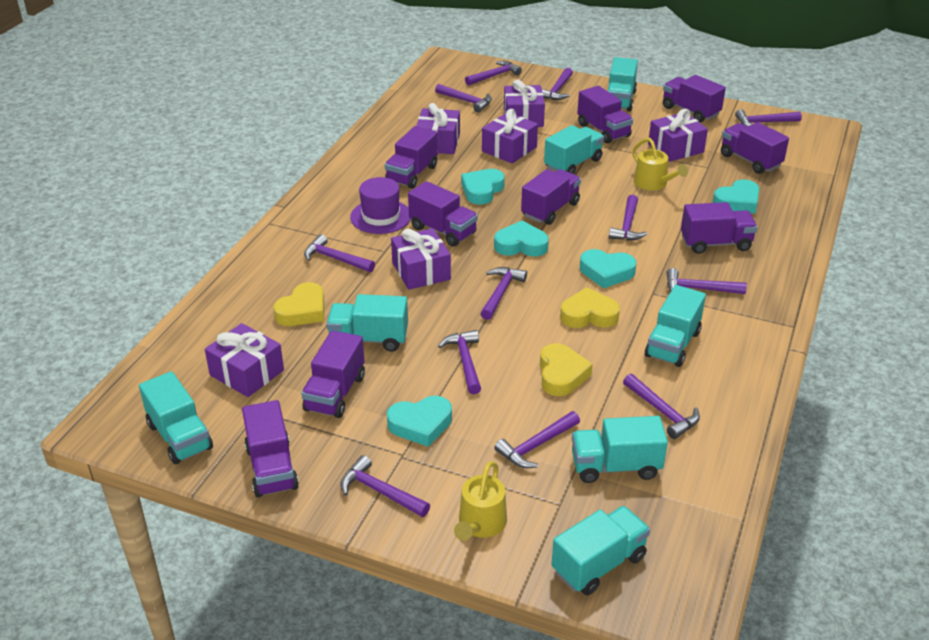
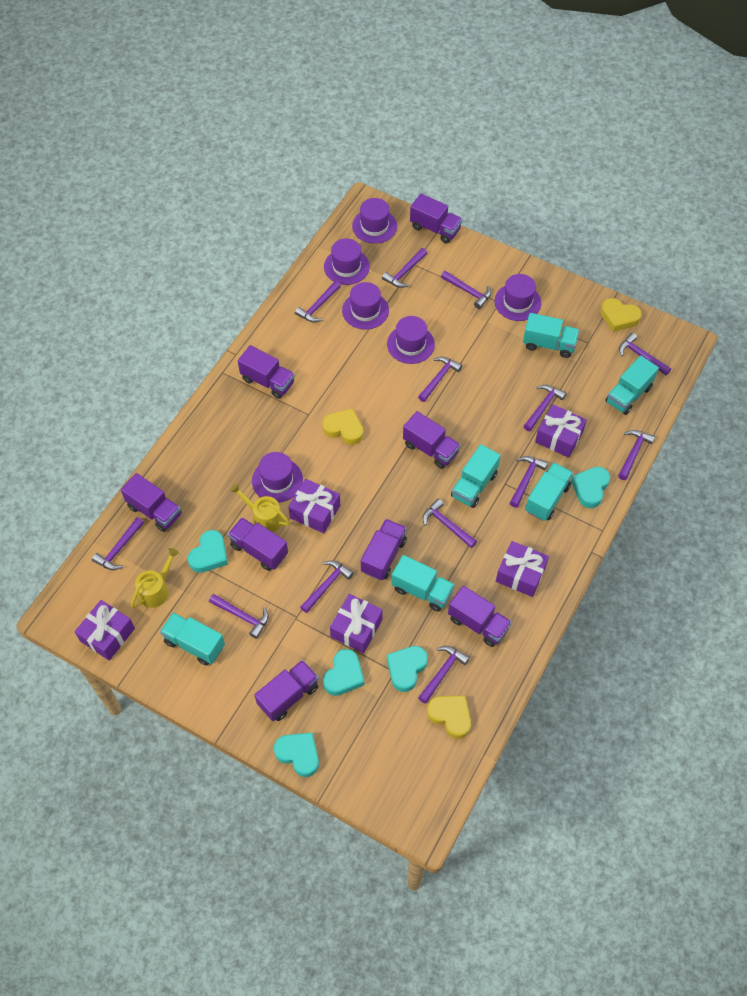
purple gift: [205,323,284,397] [391,228,451,290] [417,103,460,154] [482,109,538,164] [504,79,545,127] [648,109,708,162] = 6 -> [75,600,135,660] [288,479,340,533] [330,594,383,653] [496,541,549,597] [535,405,587,458] = 5
purple hammer: [304,234,375,272] [341,455,430,517] [435,84,492,112] [438,330,481,394] [465,61,522,86] [480,267,527,320] [494,411,580,468] [542,68,573,100] [609,195,647,241] [623,374,700,439] [667,268,747,294] [735,109,802,126] = 12 -> [92,517,144,570] [209,594,269,639] [295,281,341,323] [300,560,354,613] [382,248,427,288] [418,357,462,402] [418,646,470,704] [423,499,477,548] [441,271,491,309] [510,456,548,508] [524,385,567,431] [618,430,656,480] [619,333,671,375] = 13
purple hat: [350,177,411,234] = 1 -> [252,452,303,503] [324,238,370,285] [342,282,389,330] [352,198,397,244] [387,316,435,364] [494,274,541,321] = 6
purple truck: [242,400,299,497] [301,330,365,418] [385,126,438,189] [408,181,478,247] [521,169,581,225] [577,86,633,143] [663,75,726,122] [681,202,758,254] [721,122,789,174] = 9 -> [121,473,182,532] [228,517,288,571] [238,345,295,399] [255,660,319,721] [361,519,407,580] [403,411,460,469] [410,194,462,243] [448,586,512,647] = 8
turquoise truck: [139,371,213,464] [327,294,408,352] [544,125,604,174] [551,506,650,595] [572,416,668,483] [607,57,638,111] [645,285,706,367] = 7 -> [160,612,225,666] [392,555,455,611] [451,444,501,508] [523,313,579,358] [525,462,573,521] [605,356,659,415] = 6

